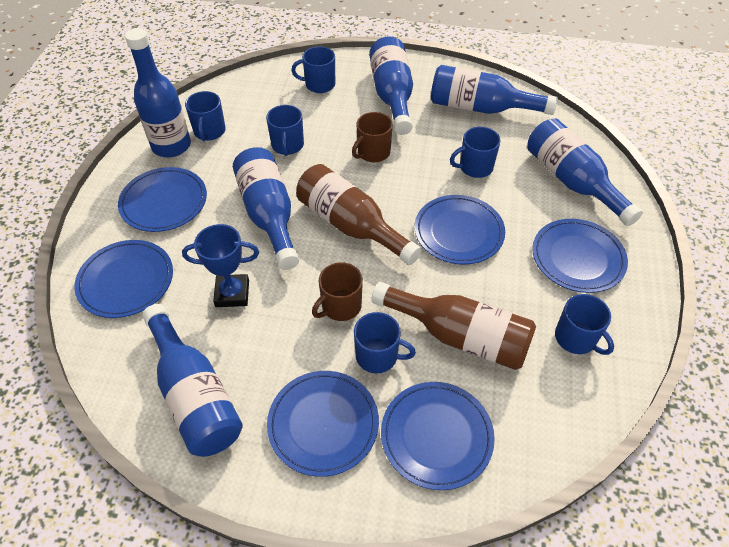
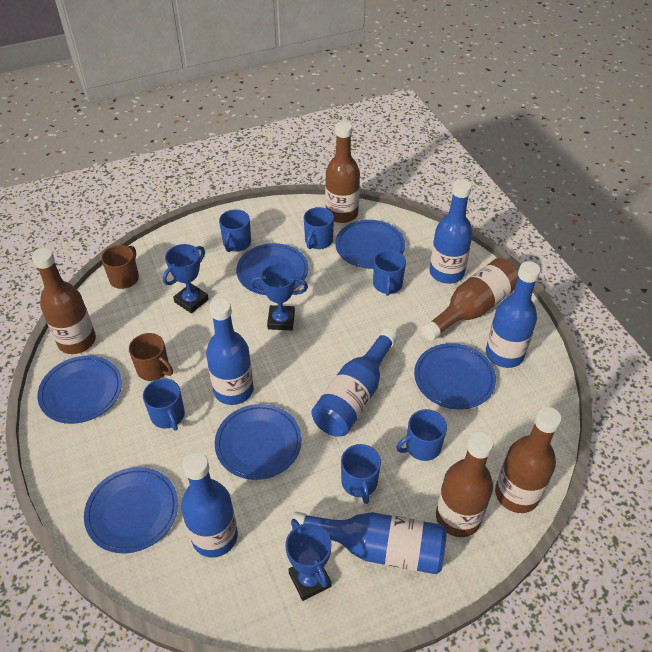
blue trophy: [182,224,259,307] = 1 -> [163,244,209,313] [250,263,308,330] [285,519,332,601] = 3
brown bottle: [296,164,422,265] [371,282,536,370] = 2 -> [32,248,96,354] [325,121,360,223] [422,258,519,341] [436,431,494,537] [495,407,561,513] = 5

